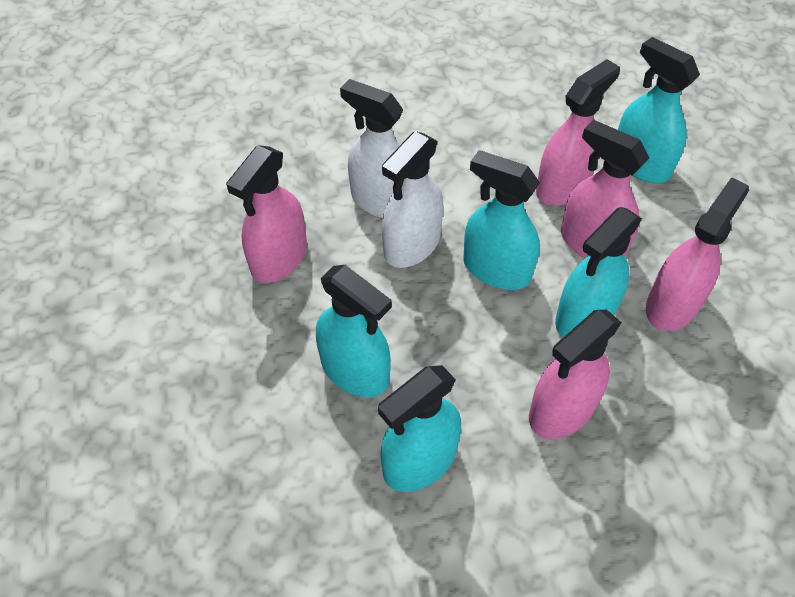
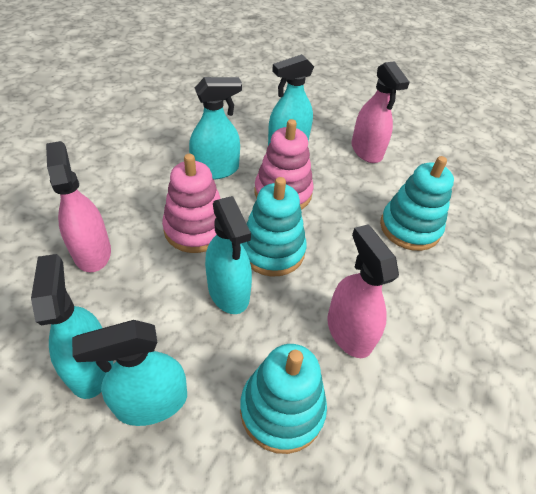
pink spray bottle: [226,145,307,283] [529,310,622,439] [536,59,620,206] [561,120,649,258] [646,177,749,331] = 5 -> [46,141,111,273] [327,224,399,358] [351,61,410,163] = 3
pink stacking toy: none = 0 -> [162,154,220,253] [254,119,314,210] = 2
turquoise stacking toy: none = 0 -> [240,344,327,454] [241,177,307,276] [380,156,454,251] = 3
white spray bottle: [340,79,403,218] [382,131,443,268] = 2 -> none = 0

